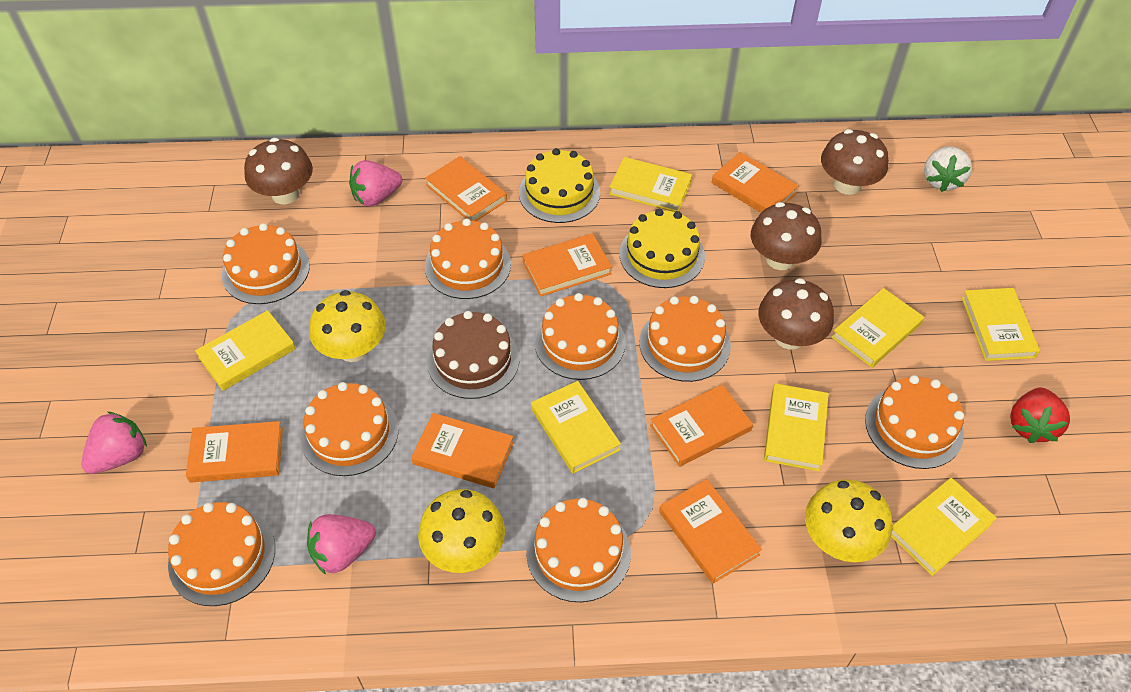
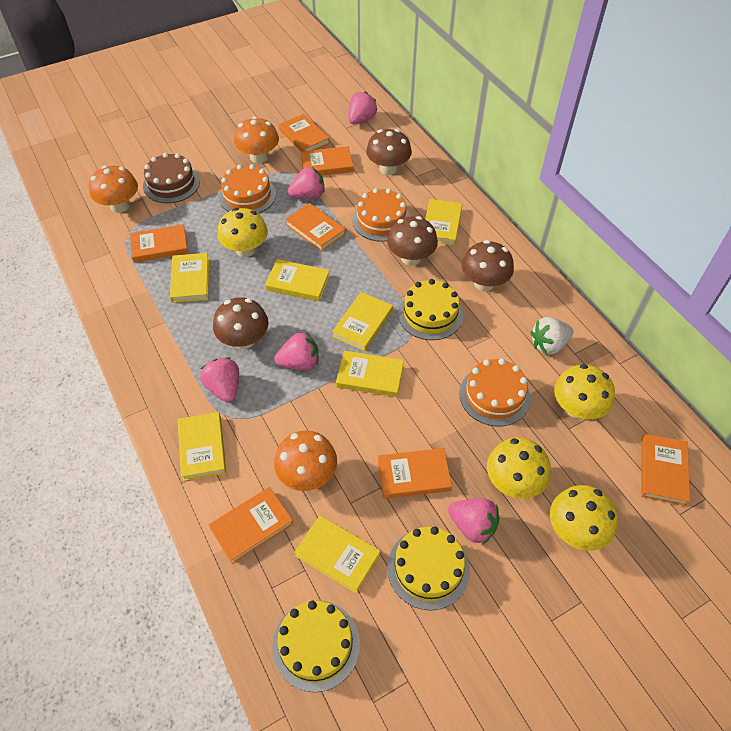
orange cake: [168,502,275,606] [222,223,310,304] [301,382,398,476] [425,219,511,299] [526,498,631,602] [534,293,626,380] [639,296,731,382] [865,375,964,469] = 8 -> [219,164,276,214] [352,188,410,242] [459,359,531,426] = 3
orange mushroom: none = 0 -> [89,165,138,213] [234,116,279,163] [274,430,337,491] = 3
pink strawberry: [81,412,147,474] [307,514,376,575] [349,160,402,207] = 3 -> [200,357,239,403] [274,332,318,370] [288,167,325,199] [348,91,377,124] [448,498,499,544] = 5
red strawberry: [1010,388,1070,443] = 1 -> none = 0
yellow cake: [519,148,600,223] [619,209,705,288] = 2 -> [272,600,360,692] [387,527,470,610] [398,279,463,340] = 3
yellow mushroom: [309,290,386,362] [418,489,505,573] [805,479,892,562] = 3 -> [218,208,268,257] [487,437,551,499] [550,485,618,551] [554,364,615,419] = 4

